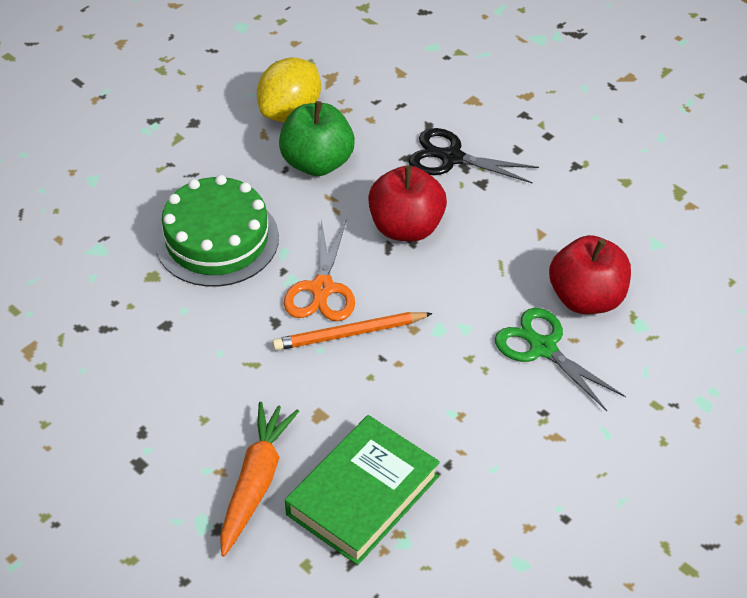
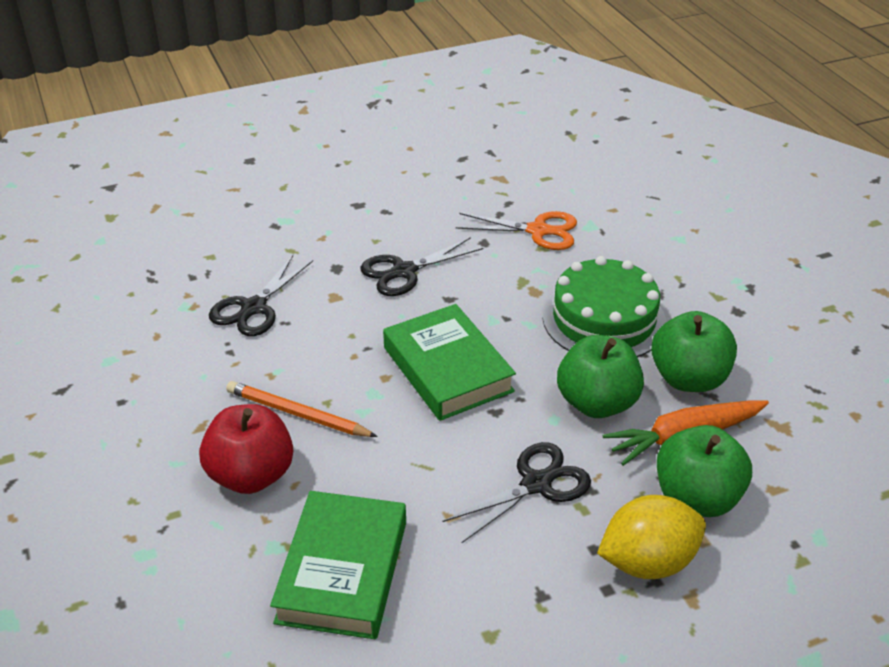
black scissors: [409,128,539,184] = 1 -> [209,255,313,336] [360,237,483,296] [442,442,591,544] = 3
green apple: [279,101,355,176] = 1 -> [557,335,644,418] [651,311,737,392] [657,425,752,517] = 3
green book: [285,415,440,565] = 1 -> [270,491,406,639] [383,304,516,421] = 2
green scissors: [495,308,626,411] = 1 -> none = 0
red apple: [368,165,447,242] [549,235,631,314] = 2 -> [199,404,293,494] = 1

